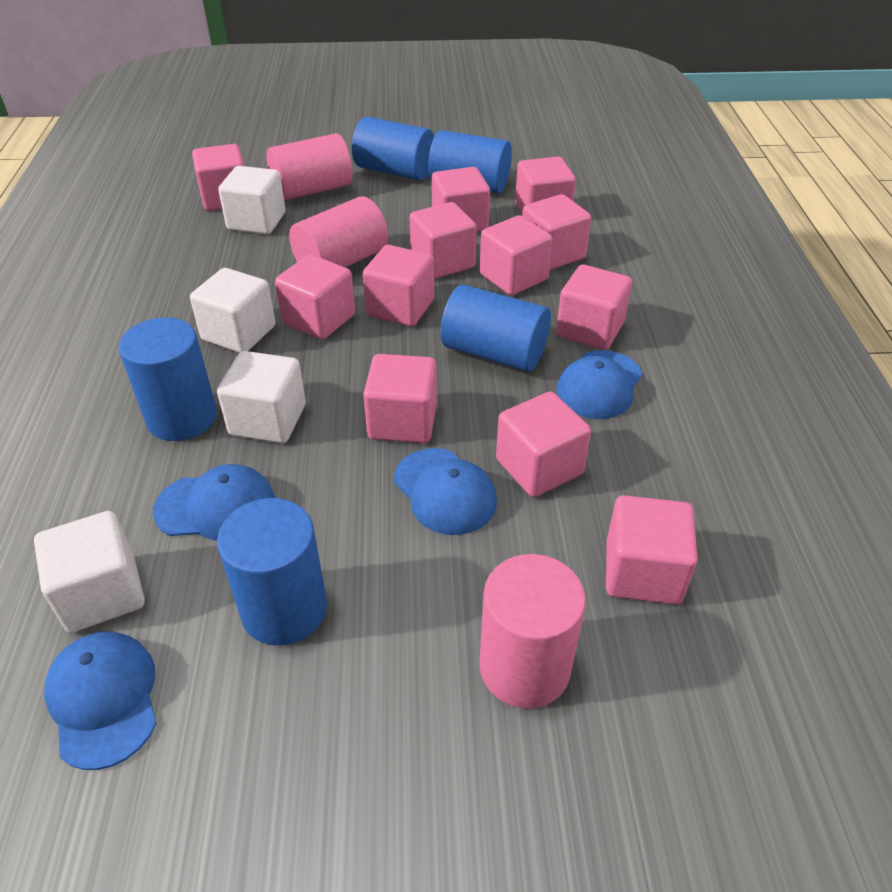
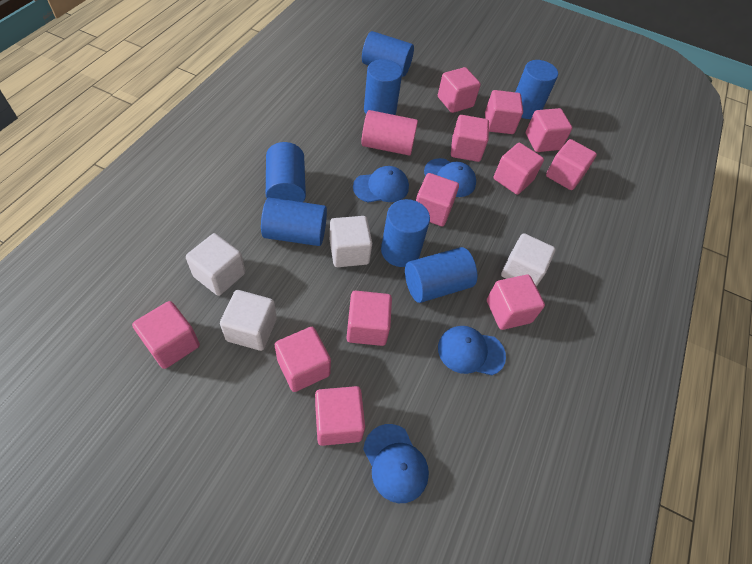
blue cylinder: [119,317,217,441] [217,498,327,646] [352,117,434,180] [428,130,512,193] [440,284,551,371] = 5 -> [261,197,327,246] [266,142,306,202] [362,31,414,77] [364,59,402,115] [381,199,430,267] [405,247,477,303] [516,60,558,119] = 7
pink cylinder: [266,133,353,200] [289,196,388,267] [480,554,586,709] = 3 -> [361,110,418,156] = 1

